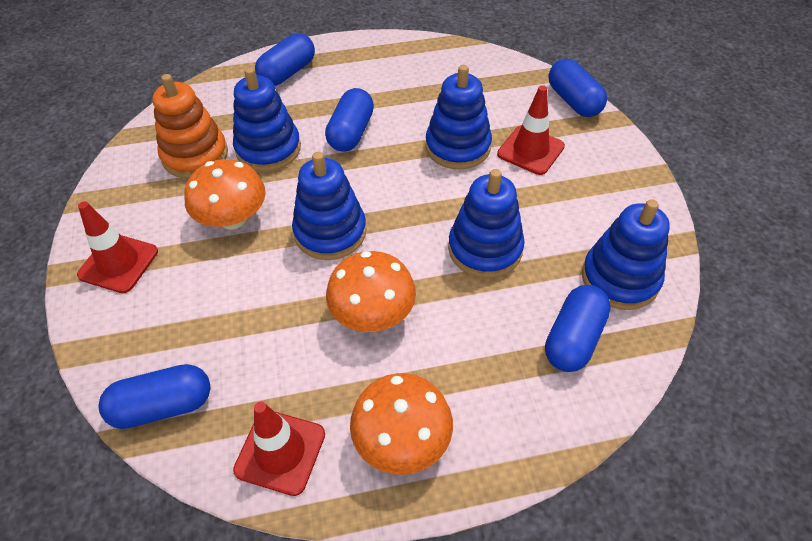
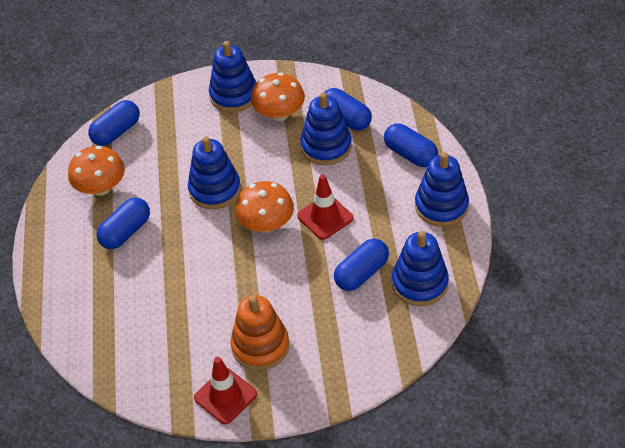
red traffic cone: [77,201,158,293] [233,402,325,496] [497,85,565,175] = 3 -> [194,357,257,425] [297,174,353,240] = 2

